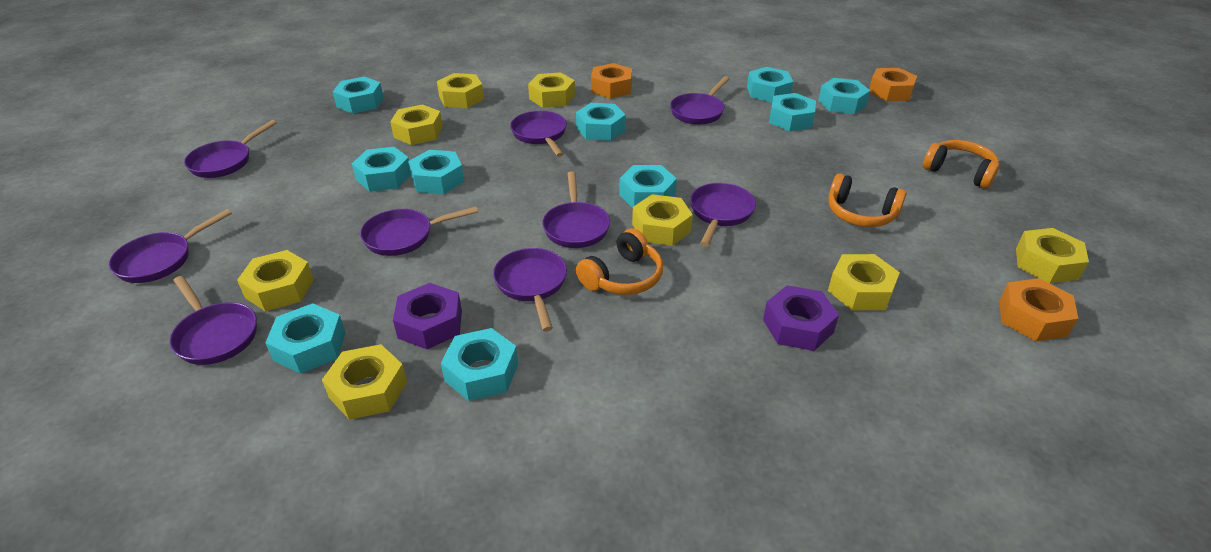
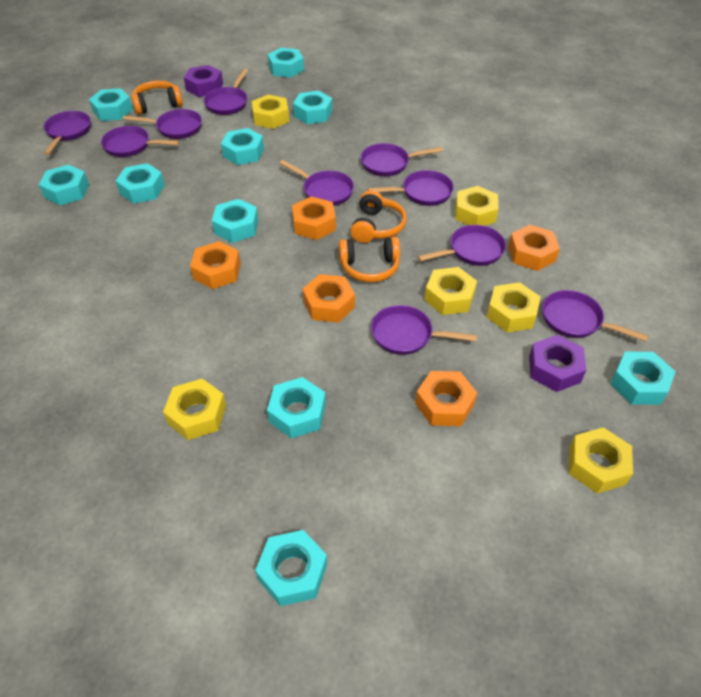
orange nut: [591,63,632,99] [869,68,917,102] [999,278,1078,342] = 3 -> [190,241,241,289] [292,196,336,240] [303,274,355,323] [415,371,477,426] [508,225,560,271] = 5
purple pan: [109,209,232,283] [170,276,257,365] [184,120,277,178] [360,207,478,256] [493,248,567,332] [510,111,567,157] [542,172,610,248] [670,76,729,125] [690,183,756,247] = 9 -> [43,111,91,155] [101,126,180,157] [123,109,202,139] [203,69,248,115] [279,160,354,206] [360,143,443,176] [368,170,454,206] [371,305,477,355] [418,225,506,266] [542,290,648,342] = 10
yellow nut: [237,250,314,311] [322,344,407,420] [390,104,443,145] [437,73,484,108] [528,72,575,108] [632,194,693,246] [828,254,900,310] [1016,228,1089,283] = 8 -> [163,379,226,440] [252,94,289,129] [424,267,477,315] [455,186,499,226] [487,282,541,332] [569,427,633,494] = 6

